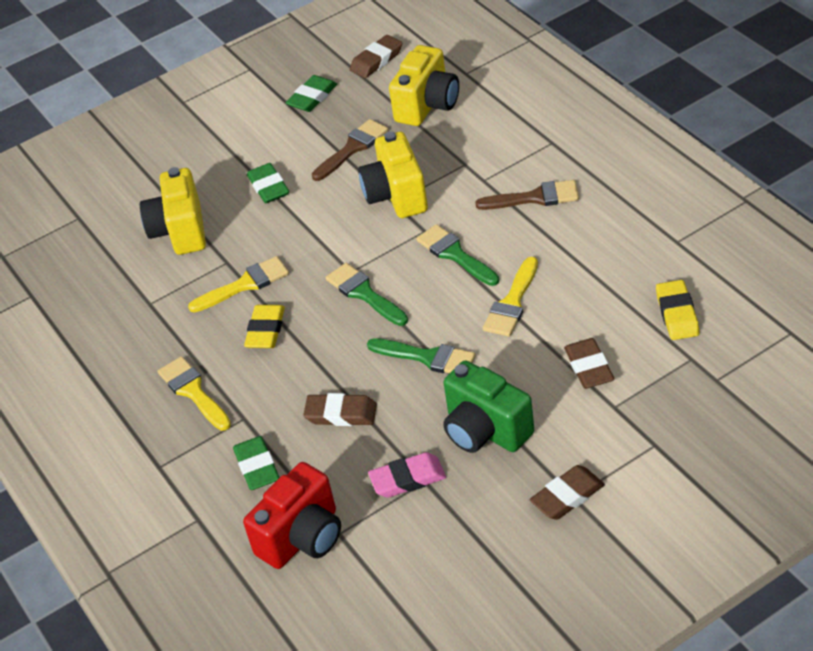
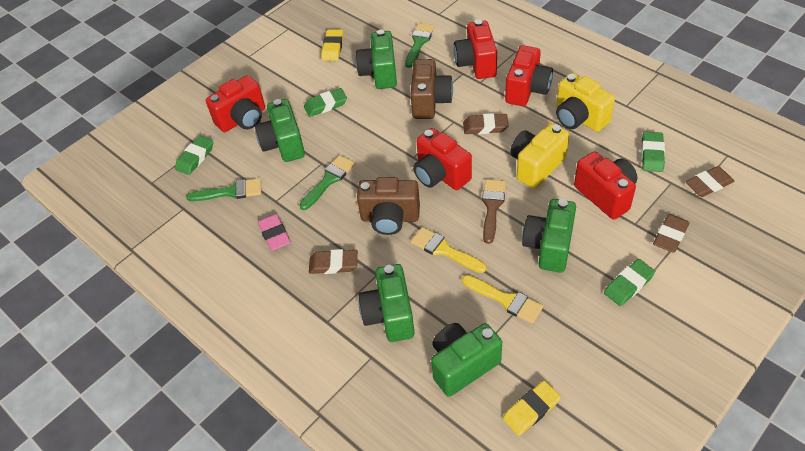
brown brush: [312,119,388,181] [475,180,579,210] = 2 -> [482,179,506,244] = 1
brown camera: none = 0 -> [357,177,420,235] [411,59,453,119] = 2
green camera: [443,360,534,453] = 1 -> [255,99,305,162] [356,30,397,89] [358,264,414,342] [431,323,502,397] [522,199,576,273] = 5
green eraser: [233,436,280,490] [247,163,289,203] [286,75,337,112] = 3 -> [175,136,213,175] [304,88,347,117] [604,259,655,306] [641,131,665,172] = 4
red camera: [243,462,341,569] = 1 -> [206,75,265,132] [413,128,472,190] [454,19,497,79] [505,45,553,106] [574,152,638,220] = 5
yellow brush: [158,356,231,431] [188,256,289,313] [483,257,538,337] = 3 -> [411,227,486,273] [462,275,543,324] = 2
yellow camera: [140,167,206,255] [358,131,428,218] [389,45,459,126] = 3 -> [510,123,570,189] [556,73,615,132] = 2

